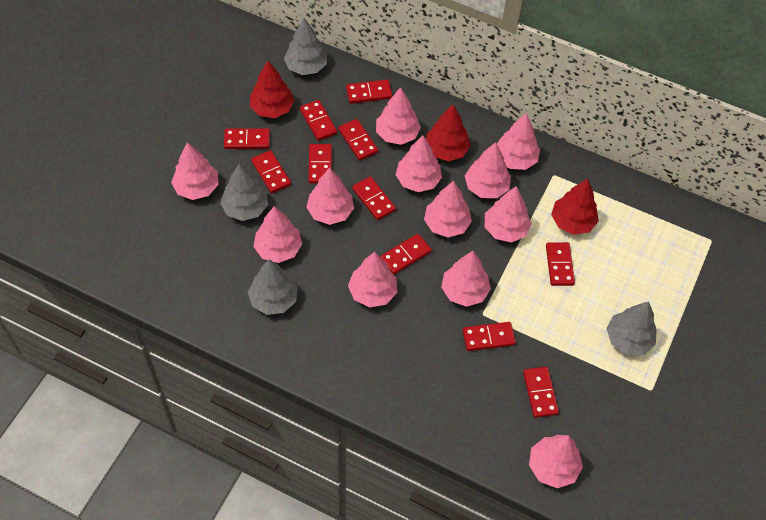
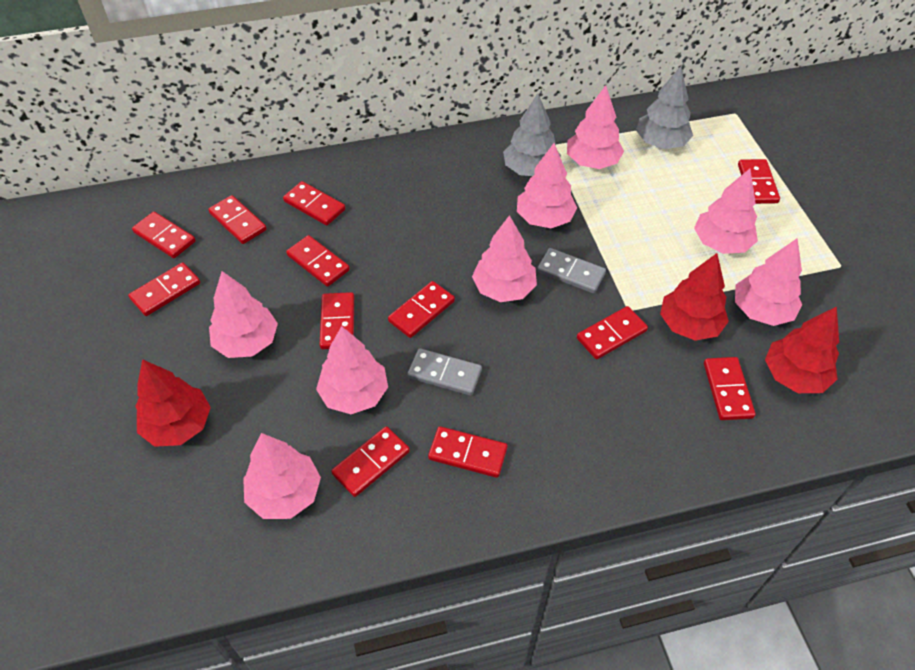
grey domino: none = 0 -> [407,348,482,396] [537,248,606,293] = 2
grey tree: [220,164,268,221] [248,259,298,315] [284,18,327,75] [606,301,657,355] = 4 -> [503,94,561,176] [636,66,693,149] = 2
pink tree: [171,142,219,200] [253,206,302,263] [306,168,354,225] [348,252,397,308] [376,87,421,145] [395,135,442,192] [424,181,472,237] [441,251,491,307] [465,142,511,198] [485,186,532,243] [497,113,540,170] [529,435,583,488] = 12 -> [209,271,278,358] [243,433,321,519] [316,326,388,414] [472,215,537,302] [517,143,577,228] [567,85,624,169] [694,169,758,254] [735,239,802,326] = 8
red domino: [224,128,270,149] [251,150,291,194] [300,100,337,141] [308,144,332,183] [338,119,378,161] [346,79,392,104] [352,176,396,220] [380,234,432,275] [462,322,516,351] [523,367,559,418] [546,242,575,286] = 11 -> [128,262,200,316] [132,212,196,258] [208,195,267,244] [283,181,345,225] [286,235,350,287] [320,292,354,349] [331,426,410,497] [388,281,455,338] [428,426,508,478] [577,306,648,359] [704,357,756,420] [738,159,780,204] = 12

